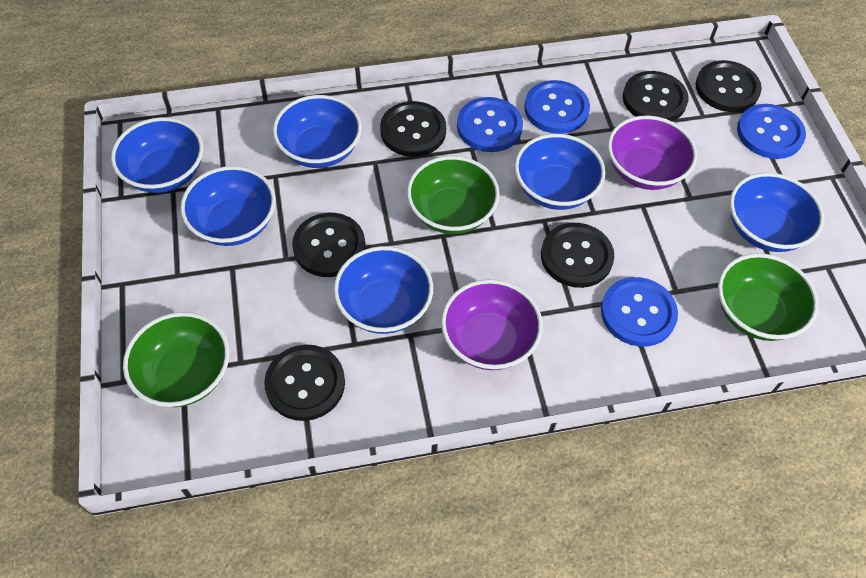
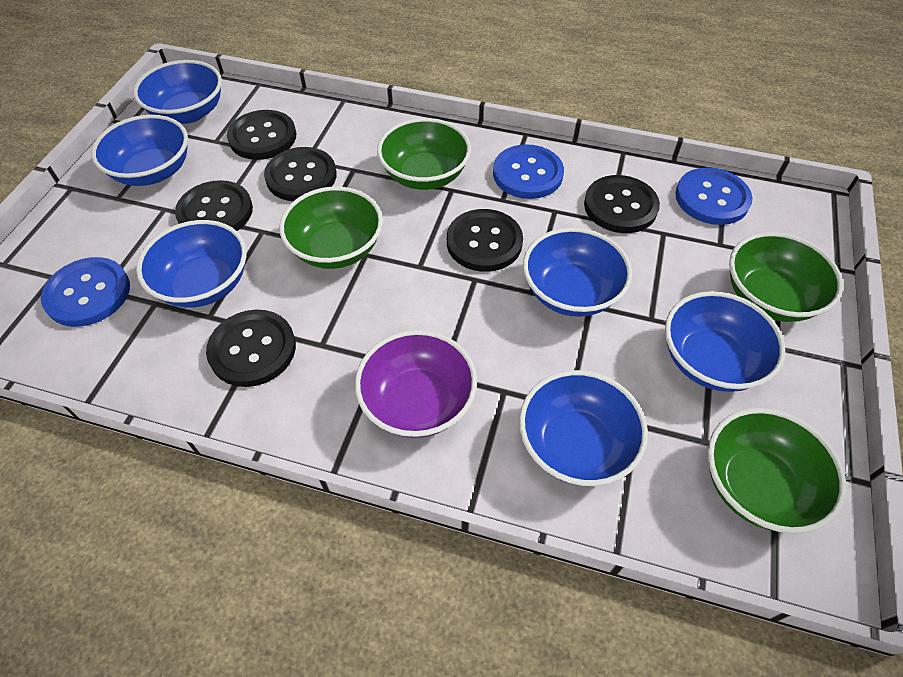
blue button: [457,97,523,152] [524,80,590,134] [601,277,678,347] [737,104,806,159] = 4 -> [41,257,130,327] [493,144,564,199] [675,168,753,225] = 3
green bowl: [123,312,229,407] [407,156,500,234] [718,253,819,341] = 3 -> [279,186,383,269] [377,118,471,190] [708,408,846,534] [729,232,843,322] = 4
purple bowl: [441,279,543,370] [608,116,697,190] = 2 -> [355,330,477,438] = 1

